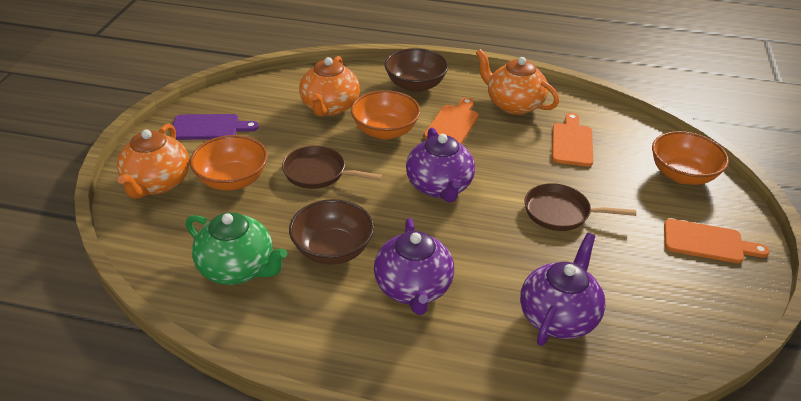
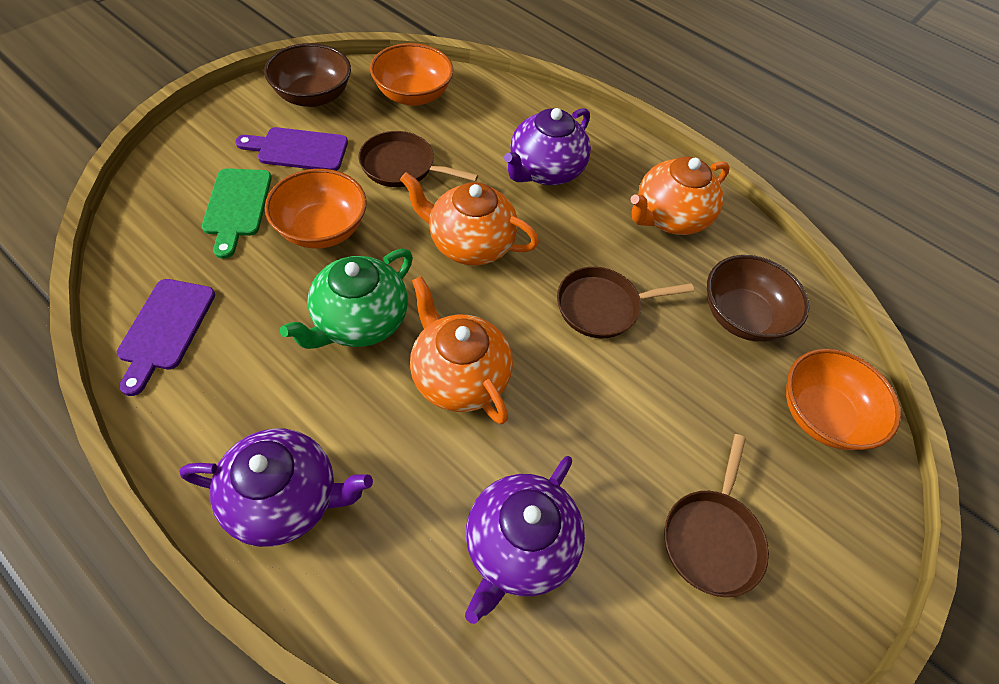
brown pan: [282,146,383,189] [525,183,636,231] = 2 -> [359,131,478,187] [557,267,694,338] [665,434,769,597] = 3
green cutting board: none = 0 -> [202,168,272,259] = 1
orange cutting board: [424,97,479,144] [552,113,593,167] [664,219,769,263] = 3 -> none = 0
purple cutting board: [173,114,259,140] = 1 -> [117,279,215,396] [235,127,348,171] = 2

